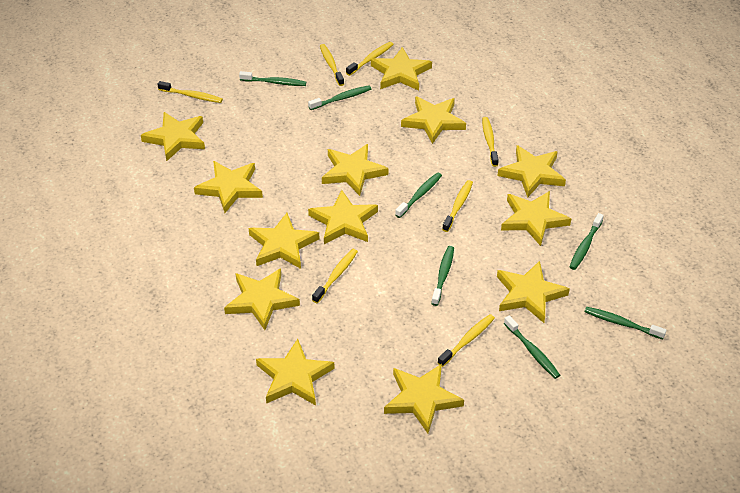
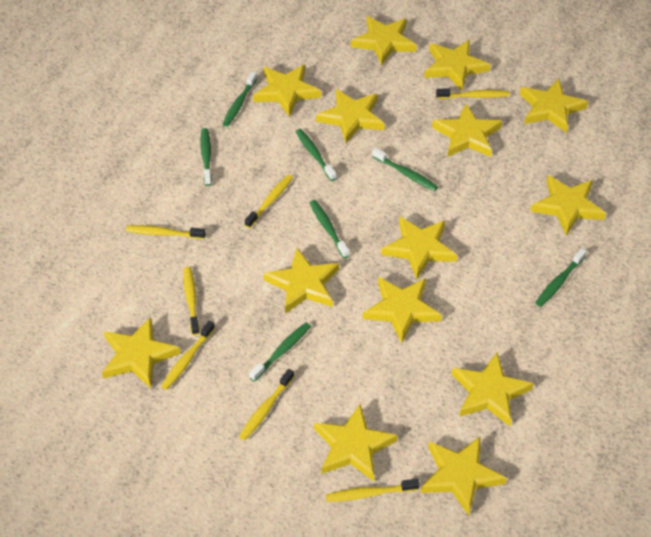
yellow star: [141,112,205,161] [194,161,263,213] [224,268,300,330] [248,213,320,269] [256,339,335,406] [308,190,378,244] [322,144,388,196] [371,47,432,91] [384,364,464,433] [401,96,466,144] [497,145,566,198] [497,261,570,323] [501,191,571,246] = 13 -> [102,317,181,388] [253,64,321,117] [263,248,339,314] [314,404,398,481] [316,89,385,143] [351,16,417,66] [363,277,442,343] [381,217,457,279] [421,436,507,515] [424,40,491,91] [432,104,502,157] [452,353,534,426] [520,79,588,133] [531,175,606,236] = 14

